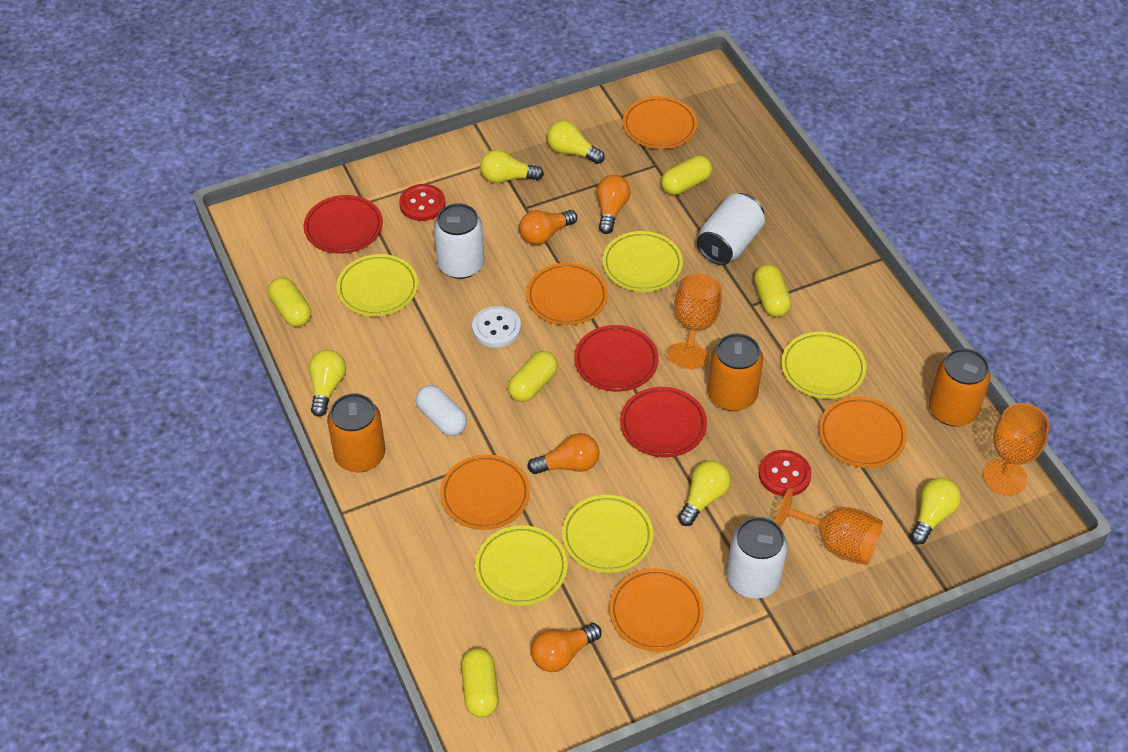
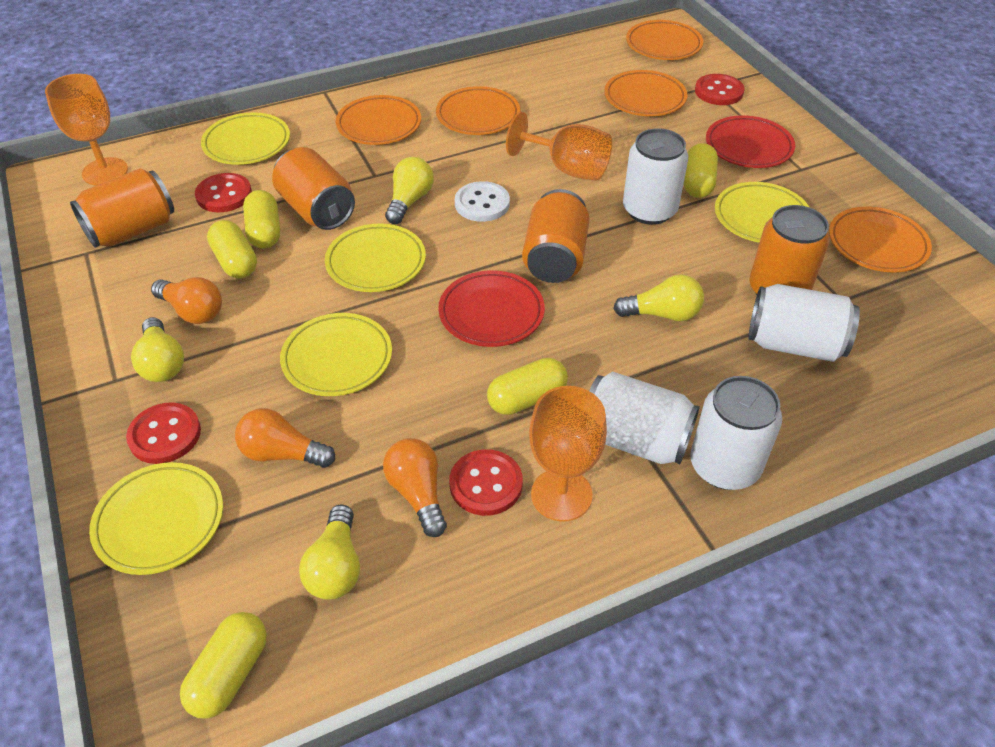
orange can: [327,393,385,472] [708,333,763,411] [929,348,991,427] = 3 -> [70,168,174,248] [272,147,355,230] [522,189,590,283] [749,205,830,295] = 4
orange light bulb: [519,210,577,245] [527,433,600,474] [531,623,602,672] [597,175,631,234] = 4 -> [151,277,222,324] [235,408,335,468] [383,438,447,537] = 3
red button: [399,184,445,221] [759,450,812,496] = 2 -> [126,402,201,464] [195,173,252,212] [449,449,523,516] [695,74,744,105] = 4
red plate: [304,195,383,254] [574,325,659,392] [620,387,707,457] = 3 -> [438,271,545,347] [706,115,795,168] = 2
white can: [434,203,484,279] [697,193,765,265] [727,517,788,599] = 3 -> [589,371,700,464] [623,128,688,225] [690,376,782,490] [748,284,860,362] = 4
white capsule: [416,385,467,436] = 1 -> none = 0
yellow light bulb: [309,349,346,417] [480,150,544,183] [547,120,605,164] [678,460,731,526] [910,478,961,545] = 5 -> [131,317,184,382] [299,505,360,600] [385,157,434,224] [613,275,704,321] = 4

